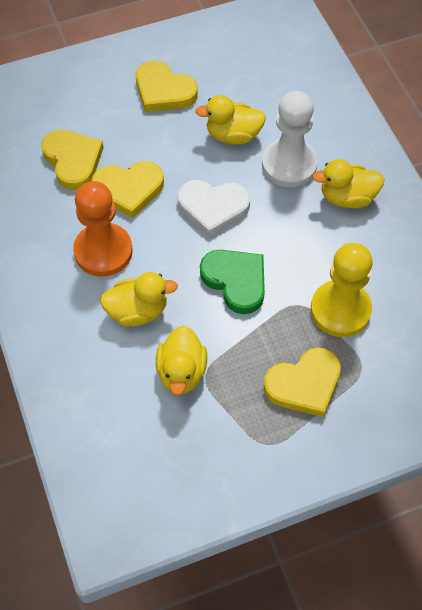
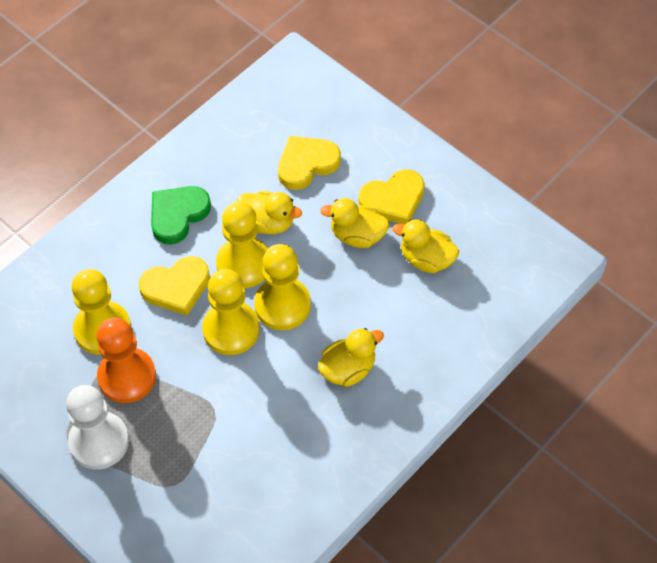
white heart: [177,180,250,237] = 1 -> none = 0
yellow heart: [41,130,103,190] [92,161,164,218] [136,61,198,112] [263,347,341,417] = 4 -> [139,256,210,315] [278,136,341,190] [359,169,425,224] = 3
yellow pawn: [311,243,373,337] = 1 -> [72,269,131,355] [202,269,260,355] [216,202,268,288] [254,244,311,330] = 4

